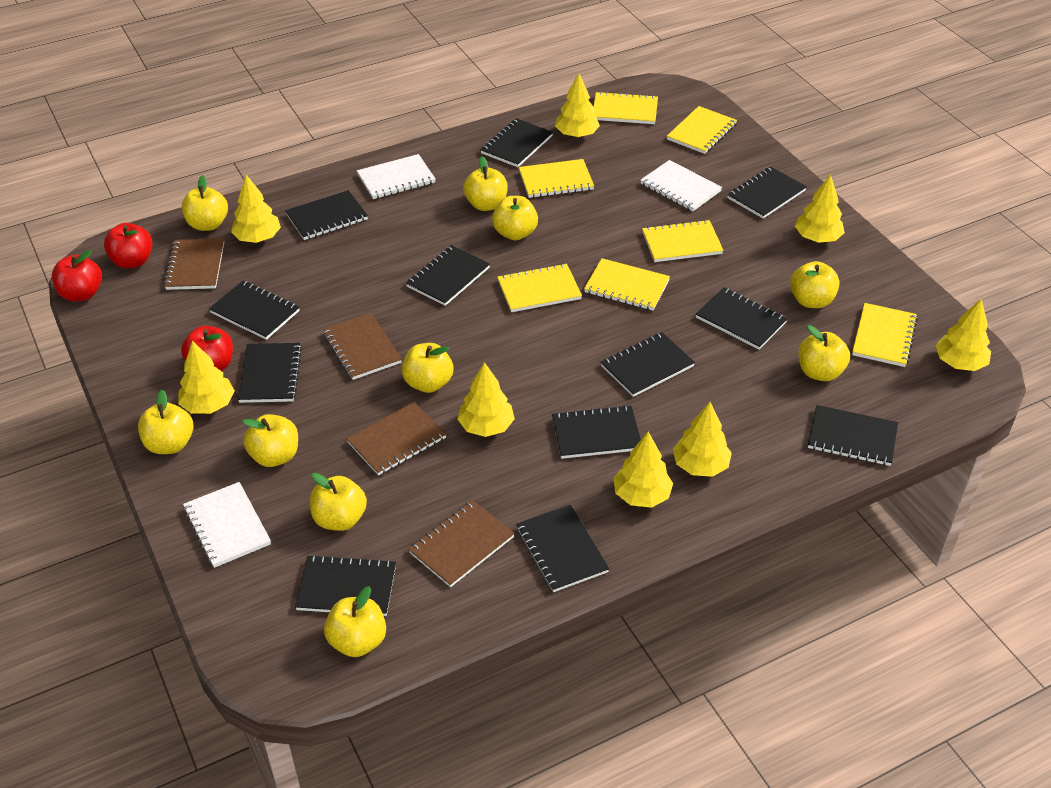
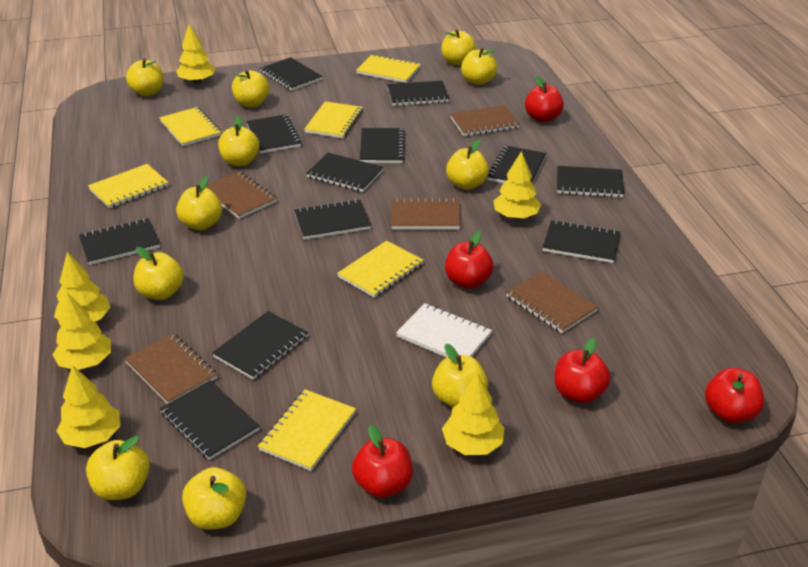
brown notebook: [164,238,224,290] [323,313,402,380] [346,402,446,476] [408,500,515,587] = 4 -> [124,333,217,404] [206,172,277,219] [391,198,461,229] [450,105,520,136] [506,271,598,333] = 5
red apple: [52,250,102,301] [104,223,153,269] [181,326,233,371] = 3 -> [352,425,413,498] [445,231,494,289] [525,76,564,122] [554,338,610,403] [705,368,764,423] = 5
white notebook: [183,482,271,568] [357,154,435,199] [640,160,722,211] = 3 -> [396,303,492,358] = 1
yellow apple: [138,390,193,454] [182,175,228,231] [242,414,298,467] [310,473,367,531] [324,586,386,657] [402,343,453,393] [463,156,508,211] [492,196,538,240] [790,261,840,308] [798,325,850,381] = 10 -> [86,436,150,500] [126,59,163,96] [133,247,184,300] [176,176,222,230] [182,467,246,530] [218,116,259,166] [232,70,269,107] [432,344,488,407] [441,29,476,65] [446,140,489,190] [461,48,497,85] = 11
yellow notebook: [497,263,582,312] [519,159,594,198] [584,258,670,311] [594,92,658,124] [642,220,724,262] [667,106,737,154] [852,303,918,367] = 7 -> [88,164,168,209] [159,107,221,146] [258,389,356,471] [304,101,363,138] [337,241,424,298] [356,54,421,83] = 6
yellow tree: [178,341,235,414] [231,175,281,243] [458,362,515,437] [555,73,600,138] [613,432,673,508] [673,402,732,477] [795,175,845,243] [935,299,991,371] = 8 -> [53,292,111,370] [54,252,110,322] [57,365,120,448] [176,24,215,83] [442,373,504,455] [493,151,541,219] = 6

